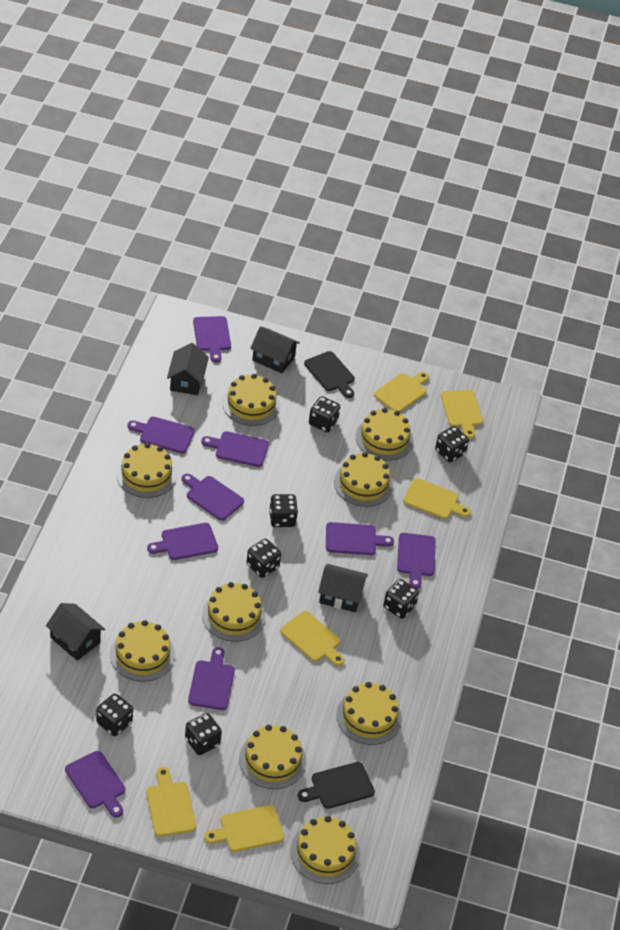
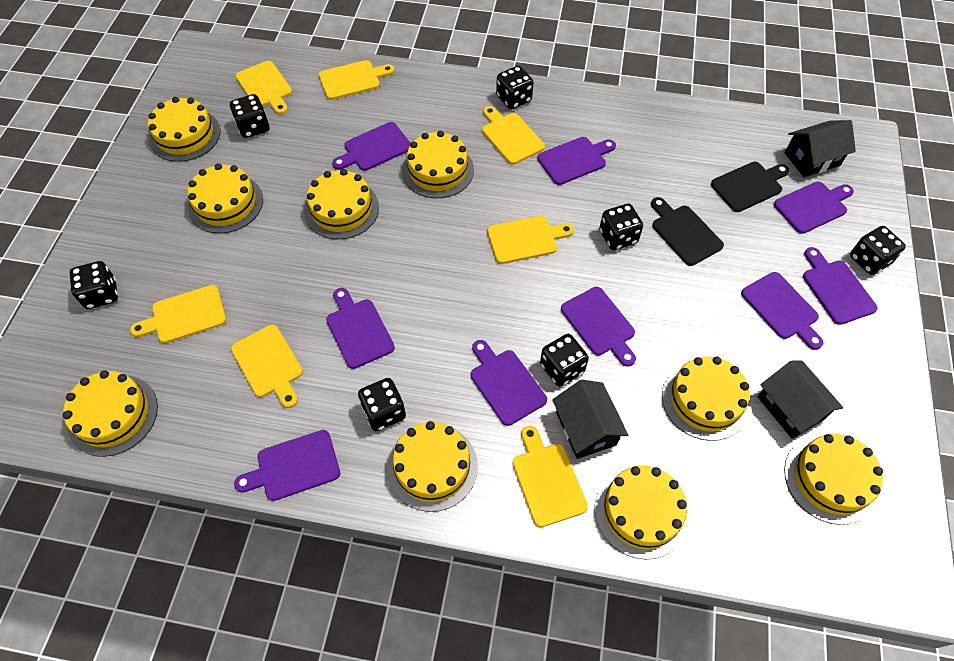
black house: [46,603,105,661] [167,343,209,395] [250,326,300,373] [318,564,368,612] = 4 -> [552,380,628,459] [757,361,843,439] [785,120,856,177] = 3
yellow cutting board: [146,767,196,836] [204,805,284,852] [280,611,345,666] [374,372,429,412] [403,478,471,519] [441,390,483,439] = 6 -> [130,285,226,343] [231,325,303,408] [235,61,292,115] [319,60,395,100] [482,106,545,165] [487,216,574,264] [513,425,588,527] = 7

